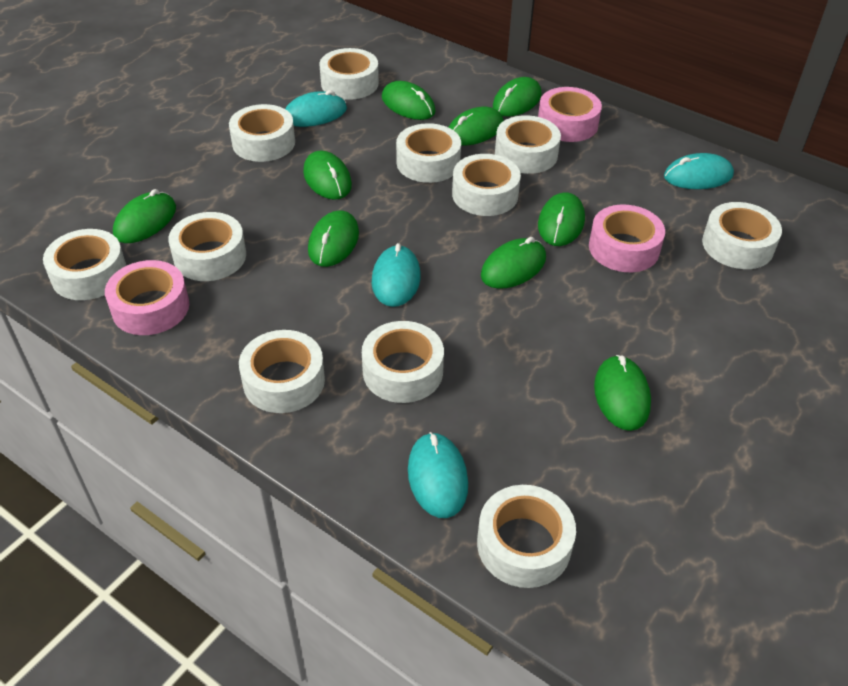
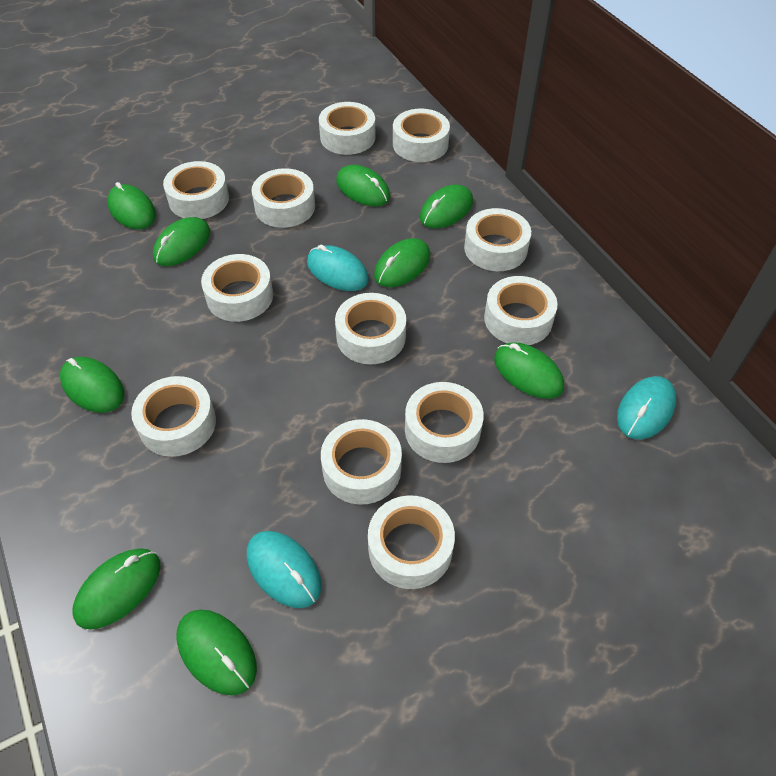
pink tape: [105,260,189,335] [538,87,602,142] [589,205,665,272] = 3 -> none = 0
turquoise mouse: [285,90,347,127] [372,243,421,307] [408,432,468,518] [664,153,734,189] = 4 -> [247,531,322,608] [307,245,369,291] [617,376,676,439] = 3
white tape: [43,229,126,300] [168,212,246,281] [229,104,295,162] [239,330,325,413] [319,48,379,100] [362,321,444,403] [396,123,461,183] [452,154,521,216] [477,485,576,588] [495,115,561,174] [702,202,782,269] = 11 -> [131,376,216,457] [163,161,229,219] [201,254,273,322] [251,168,315,228] [319,102,376,155] [321,419,402,505] [335,293,406,364] [368,495,455,589] [393,109,450,162] [405,382,484,463] [464,208,531,271] [484,276,558,345] = 12

